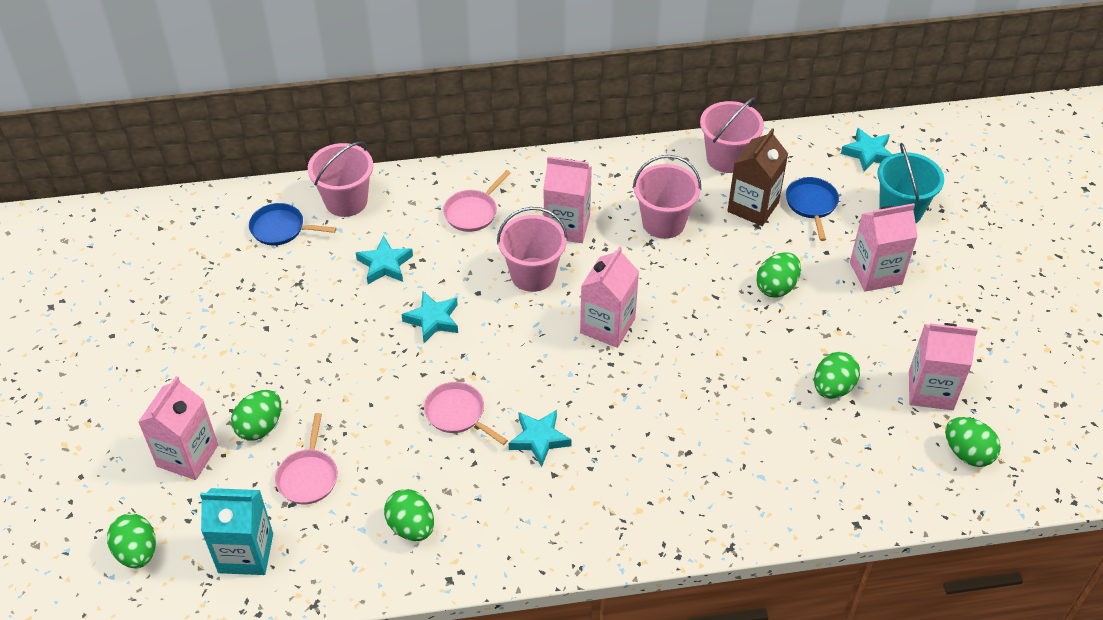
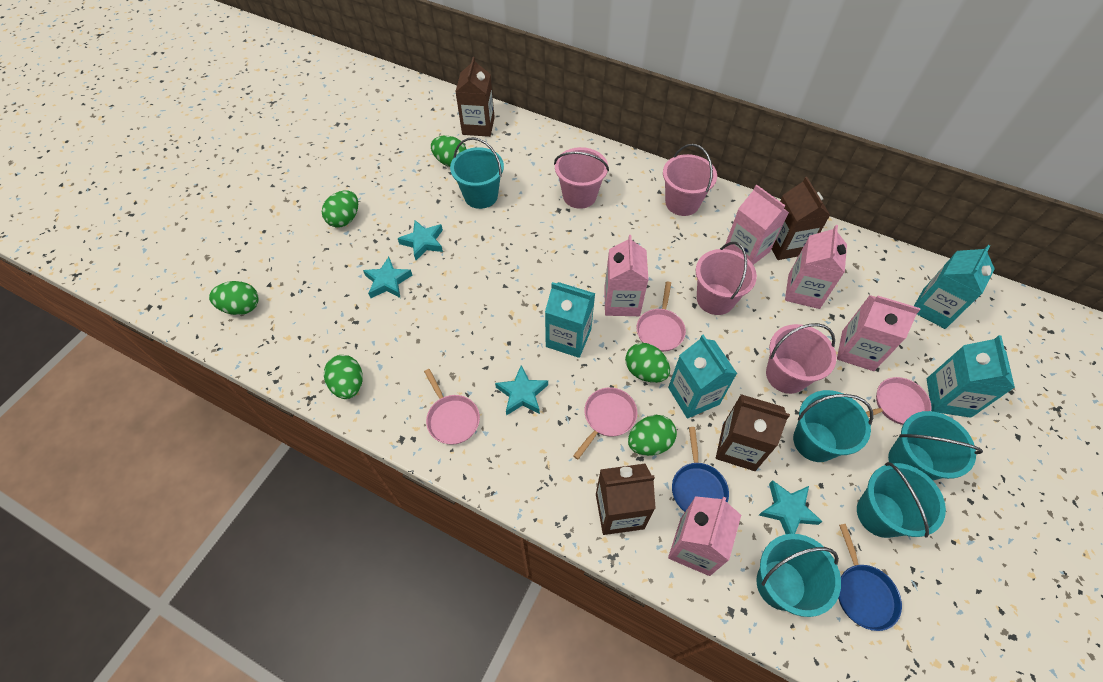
brown carton: [728,128,788,226] = 1 -> [455,57,495,137] [596,464,656,535] [716,394,790,471] [772,177,830,260] = 4
pink pan: [275,413,338,504] [424,382,508,445] [443,170,511,232] = 3 -> [424,369,480,445] [573,387,637,460] [636,282,686,352] [866,377,932,425] = 4
turquoise bucket: [877,143,944,223] = 1 -> [450,137,504,209] [756,534,841,617] [793,390,873,462] [857,462,946,538] [888,411,983,481] = 5
turquoise carton: [200,488,273,575] = 1 -> [545,282,595,358] [668,335,737,419] [914,245,995,329] [927,335,1015,418] = 4

